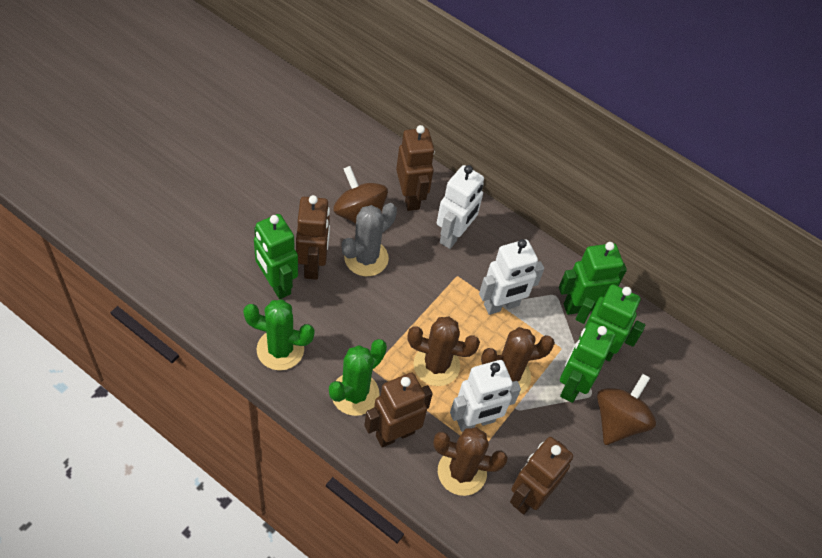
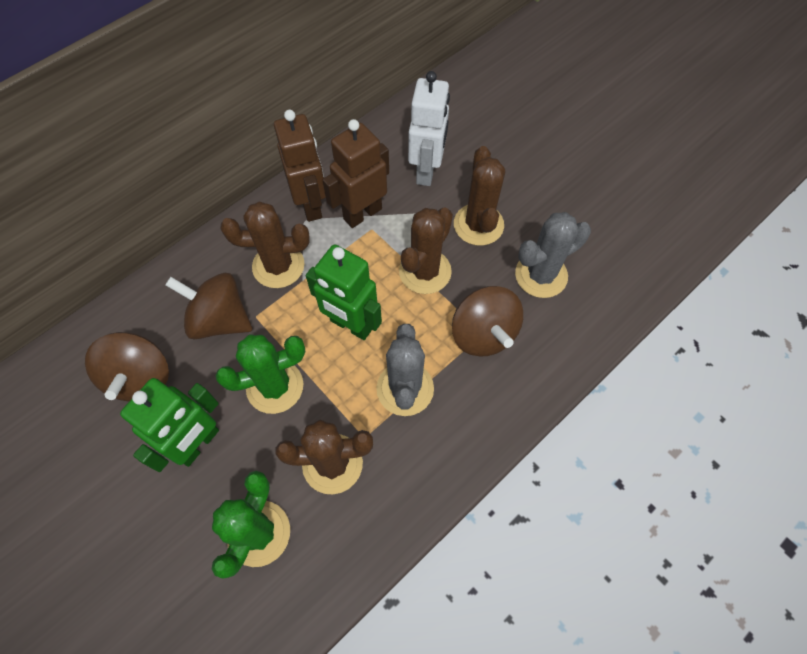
brown cactus: [408,317,480,386] [433,427,508,496] [481,327,555,395] = 3 -> [220,201,310,288] [275,420,373,494] [399,208,453,294] [454,146,505,246] = 4
brown robot: [296,195,330,280] [364,372,433,447] [396,125,435,211] [510,437,573,515] = 4 -> [274,110,326,222] [323,119,389,228] = 2
brown spinning top: [333,166,388,224] [597,374,656,445] = 2 -> [85,332,169,401] [165,273,252,339] [452,286,523,356] = 3
green robot: [254,214,298,299] [559,242,627,315] [560,322,616,403] [576,284,645,361] = 4 -> [120,378,219,472] [306,244,382,340] = 2
grey cactus: [342,203,397,276] = 1 -> [376,324,434,416] [515,212,591,298] = 2
white robot: [437,165,484,249] [450,360,521,432] [479,239,544,315] = 3 -> [408,71,450,186] = 1

